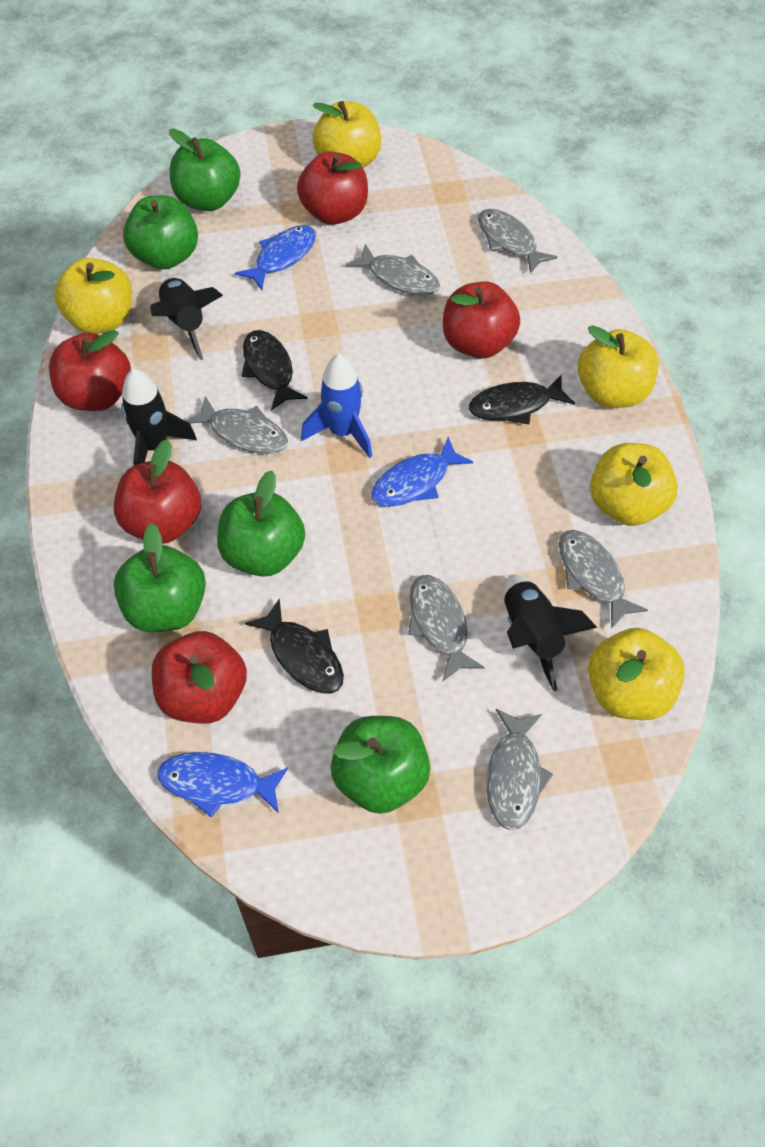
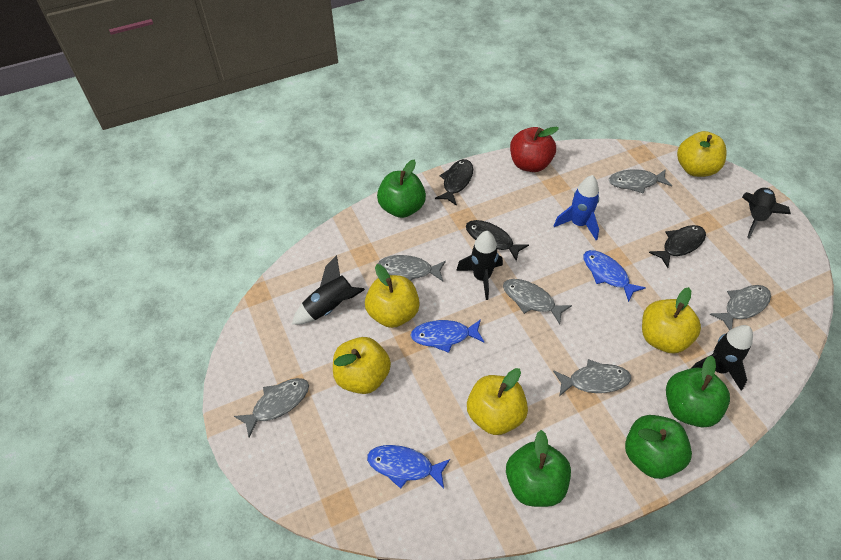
black rocket: [121,368,197,465] [150,278,223,360] [504,575,597,691] = 3 -> [292,255,365,324] [456,231,503,300] [692,325,753,391] [742,187,791,239] = 4
green apple: [114,523,206,632] [123,195,198,270] [169,128,241,211] [217,470,305,577] [331,716,430,814] = 5 -> [377,160,426,218] [506,430,571,507] [625,415,692,479] [666,356,730,427] = 4
red apple: [49,330,131,411] [114,439,201,544] [152,631,247,724] [297,152,368,225] [443,282,520,359] = 5 -> [510,127,559,172] = 1

